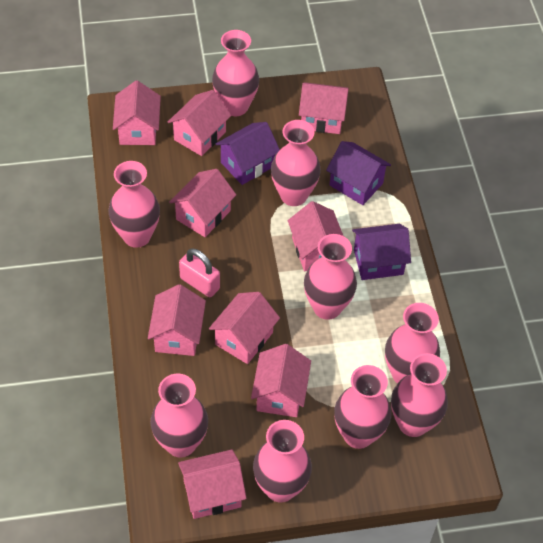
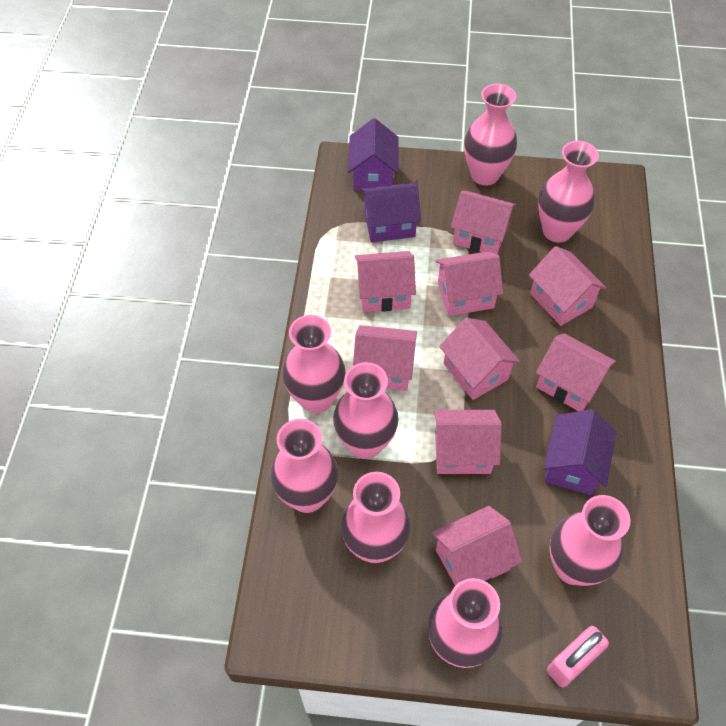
pink vase: [108,161,160,248] [150,374,208,457] [212,30,259,116] [253,420,312,503] [271,120,321,206] [304,234,357,320] [334,365,391,449] [385,303,440,384] [391,353,448,437] = 9 -> [270,419,338,513] [282,315,345,413] [333,362,399,459] [340,472,411,563] [428,578,503,668] [464,84,517,186] [538,141,599,243] [549,495,630,586] = 8

